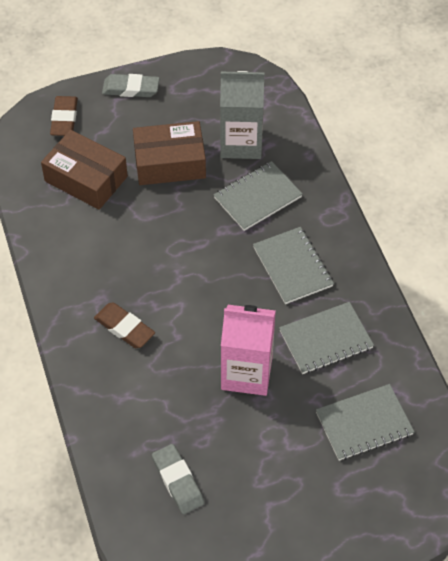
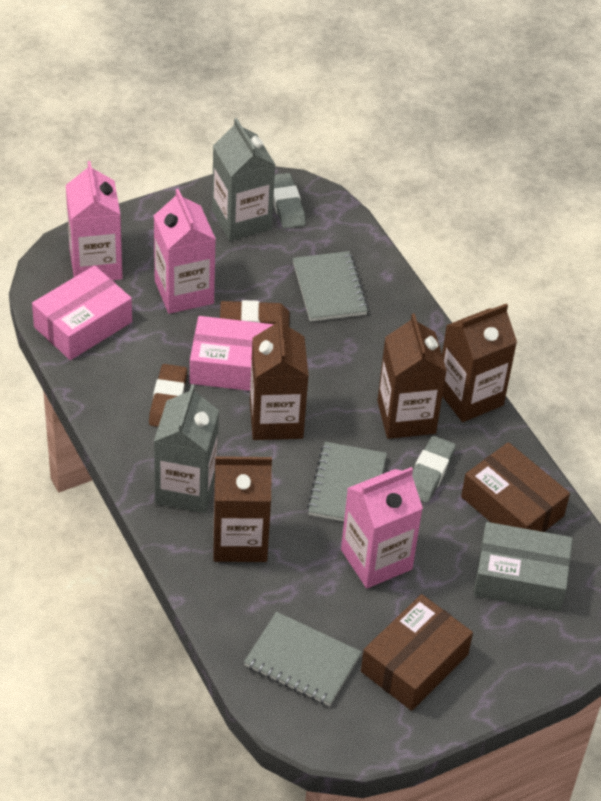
brown carton: none = 0 -> [214,456,272,562] [250,316,309,440] [377,313,447,439] [442,303,517,422] = 4
grey box: none = 0 -> [473,522,573,612] = 1
grey carton: [220,71,264,159] = 1 -> [154,384,219,513] [212,118,276,241] = 2
grey notebook: [214,161,303,231] [253,227,334,304] [279,302,374,374] [316,384,414,461] = 4 -> [244,612,361,706] [293,251,368,321] [307,442,387,521] = 3
pink box: none = 0 -> [32,265,132,360] [190,316,274,391] = 2
pink carton: [221,305,276,396] = 1 -> [66,161,122,280] [154,189,216,314] [341,467,423,588] = 3

